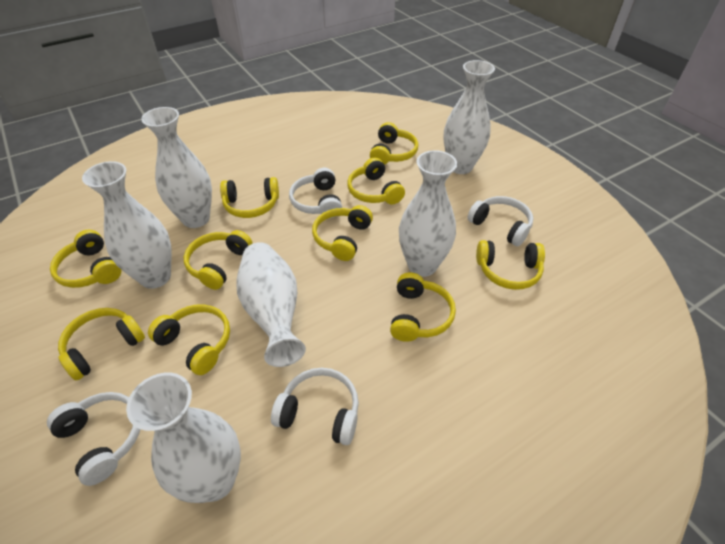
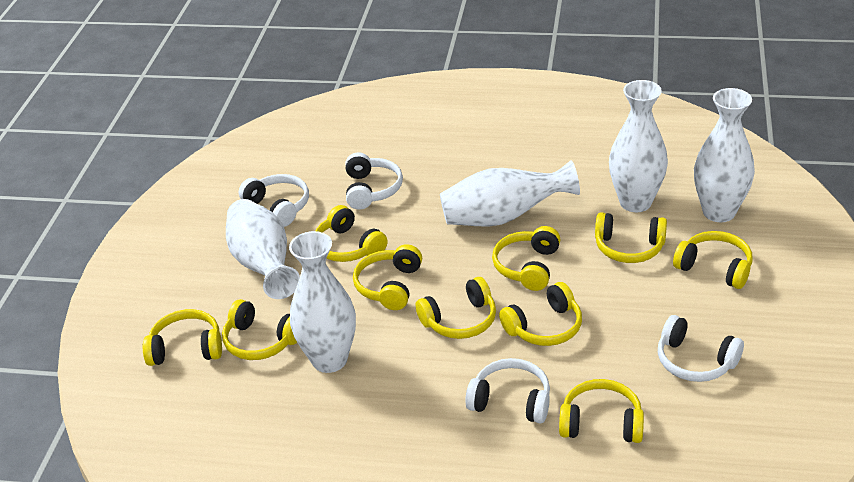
white vase: [82,161,172,289] [126,372,241,503] [141,107,212,228] [236,242,306,367] [399,150,457,277] [443,60,495,174] = 6 -> [226,199,300,299] [289,231,356,373] [440,160,580,227] [609,80,668,212] [694,88,755,222] = 5

